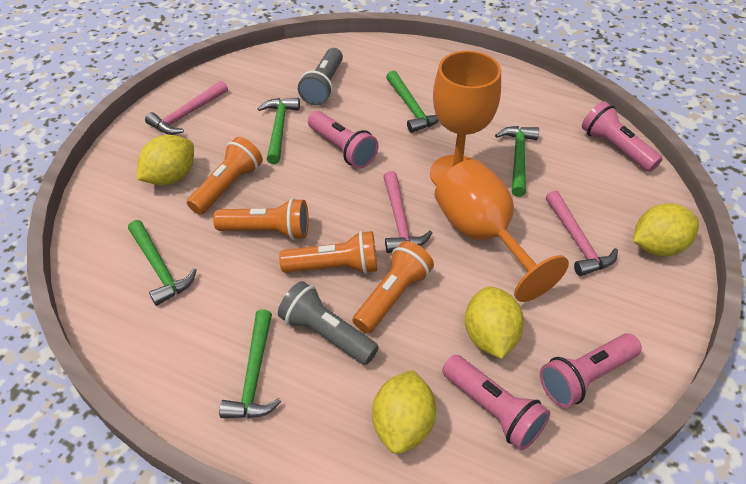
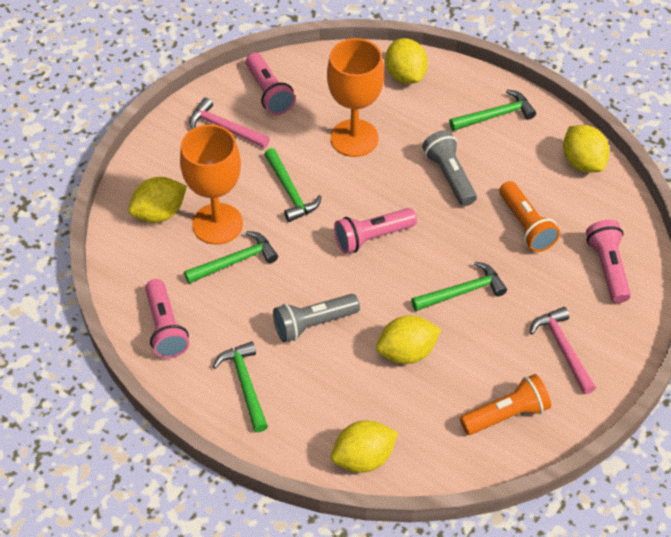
orange flashlight: [187,137,263,215] [213,198,309,240] [279,231,377,274] [353,241,434,333] = 4 -> [460,374,551,435] [499,181,560,252] = 2
pink hammer: [145,81,228,135] [383,171,432,253] [546,190,618,276] = 3 -> [189,97,270,148] [530,307,596,394] = 2
yellow lemon: [137,135,194,185] [372,370,436,454] [465,286,524,359] [633,203,699,257] = 4 -> [128,177,187,223] [331,421,398,473] [376,315,441,364] [386,38,428,84] [563,125,609,173] = 5

